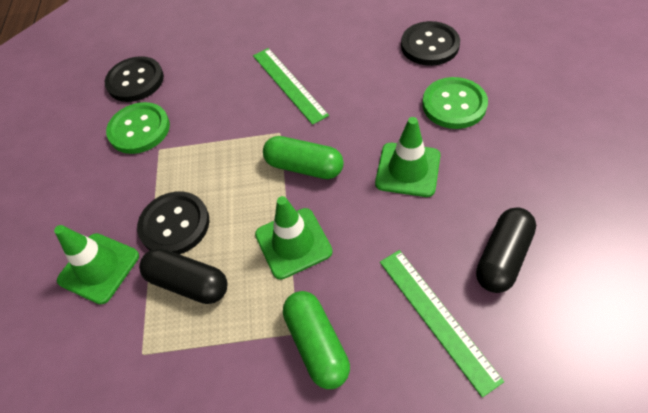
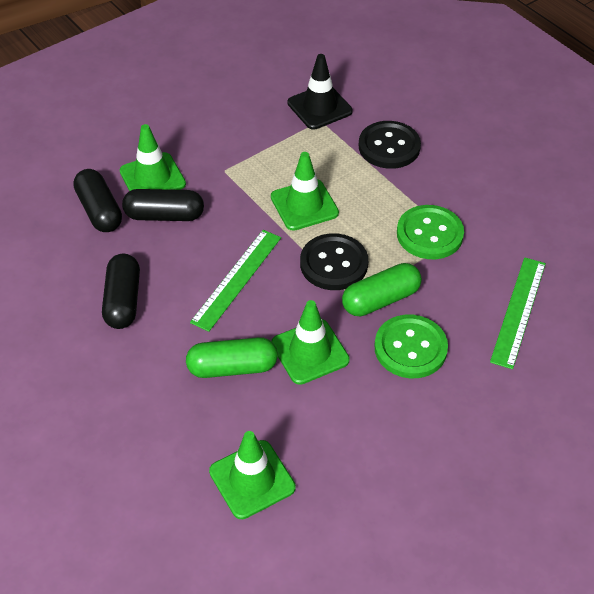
black button: [105,56,164,102] [137,191,209,254] [401,21,460,66] = 3 -> [300,233,368,290] [359,121,421,169] = 2
black capsule: [139,248,227,304] [476,207,536,293] = 2 -> [73,169,122,232] [102,254,140,329] [122,189,204,221] = 3
black traffic cone: none = 0 -> [288,54,353,130] = 1
green traffic cone: [54,225,139,305] [255,196,333,280] [375,117,441,197] = 3 -> [119,124,186,191] [209,431,296,519] [271,152,339,231] [271,300,350,385] = 4

